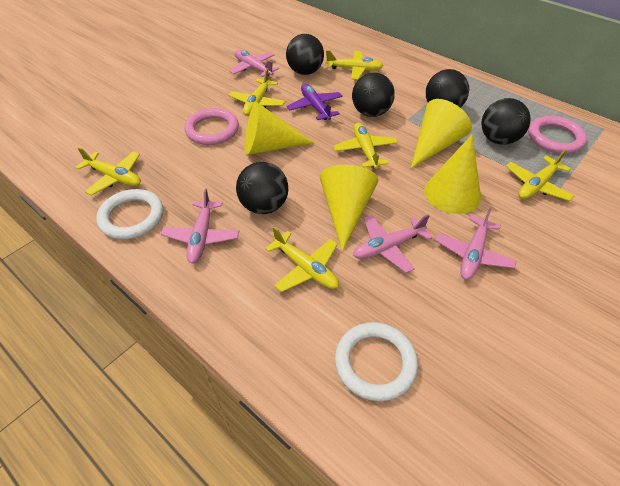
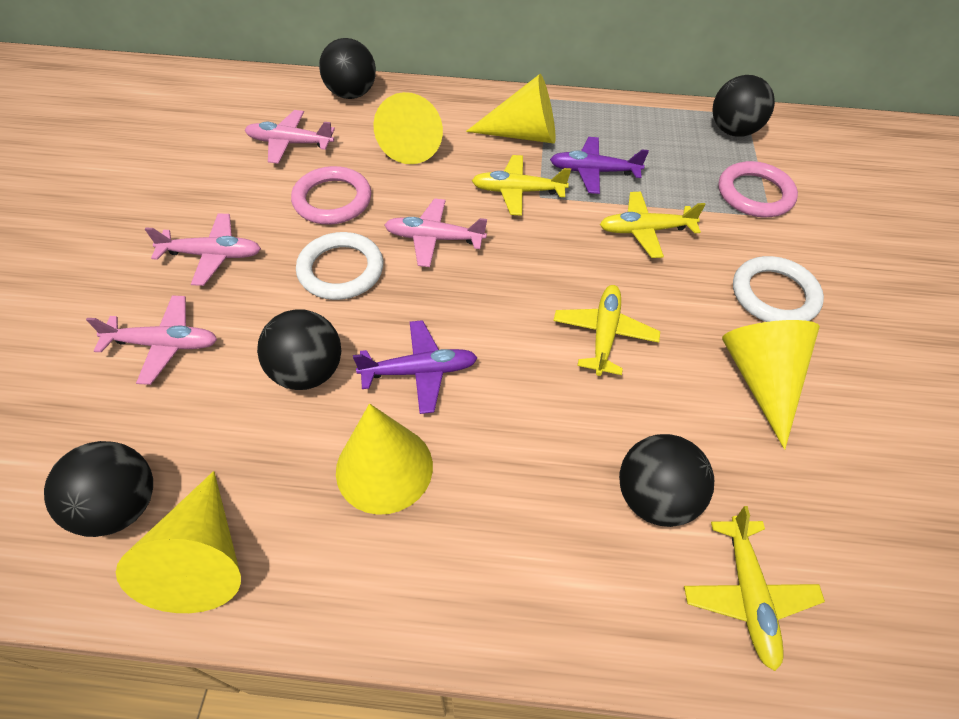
purple plane: [287,84,343,120] = 1 -> [353,320,478,414] [550,137,649,194] = 2
yellow cone: [245,102,314,155] [320,165,378,251] [411,99,472,168] [424,134,481,214] = 4 -> [116,471,241,613] [336,404,433,515] [373,92,443,164] [466,74,555,144] [722,320,820,450] = 5
yellow plane: [75,147,141,196] [228,69,285,116] [265,227,339,292] [326,50,384,80] [333,122,398,169] [506,150,574,201] = 6 -> [472,155,571,216] [553,285,660,376] [600,192,706,258] [684,506,825,671] = 4

